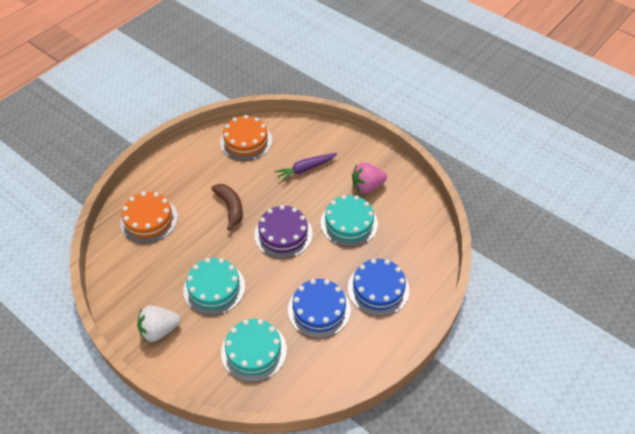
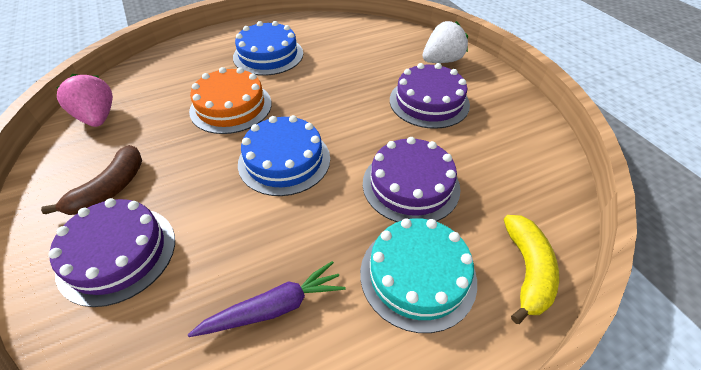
orange cake: [120,192,178,244] [220,115,272,161] = 2 -> [189,67,272,134] = 1
purple cake: [254,205,313,259] = 1 -> [49,198,175,307] [363,137,460,222] [390,63,470,129] = 3
turquoise cake: [183,258,245,316] [221,319,287,382] [320,195,378,247] = 3 -> [360,218,477,333] = 1
yellow banana: none = 0 -> [504,215,559,324] = 1

